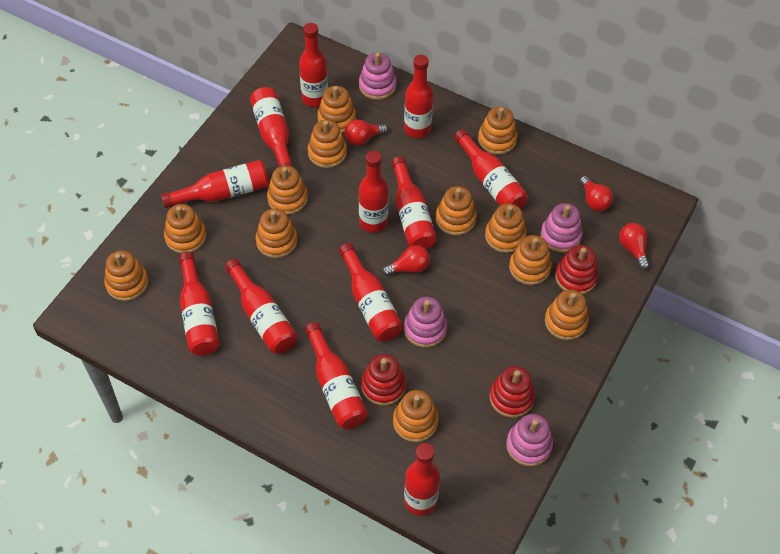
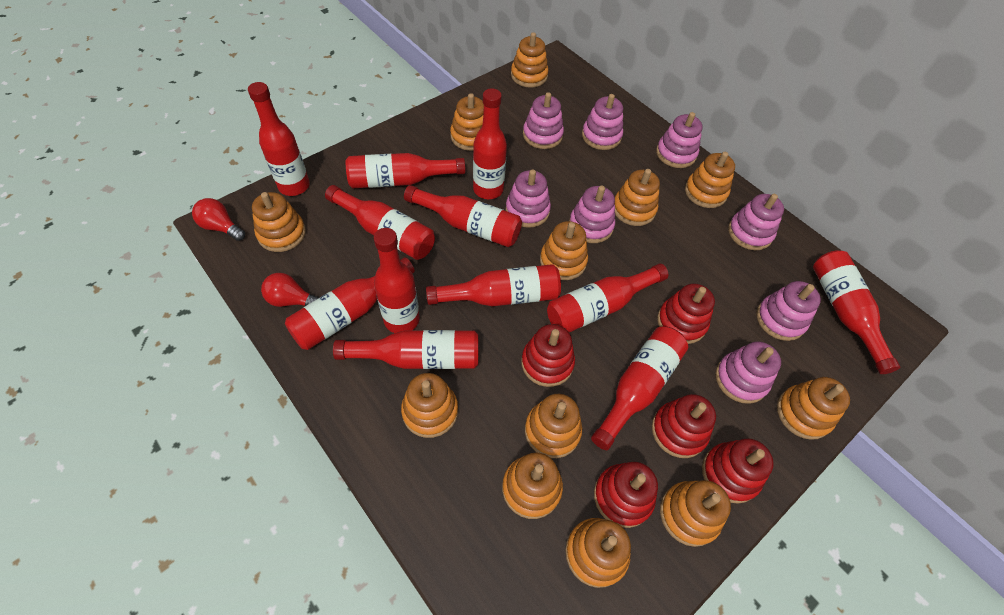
pink stacking toy: [359,52,397,100] [404,297,447,348] [506,414,553,467] [541,203,583,253] = 4 -> [506,169,551,228] [523,92,564,149] [569,186,615,243] [582,94,623,150] [656,112,702,168] [715,341,781,404] [728,194,784,250] [756,281,821,341] = 8
red light bulb: [345,119,388,145] [382,245,430,276] [580,176,613,211] [619,223,649,270] = 4 -> [192,198,245,241] [261,273,318,307] = 2
red stacking toy: [361,354,406,406] [490,366,535,418] [555,245,598,294] = 3 -> [521,324,575,387] [594,462,658,528] [652,394,716,458] [657,283,715,344] [702,438,774,504] = 5

